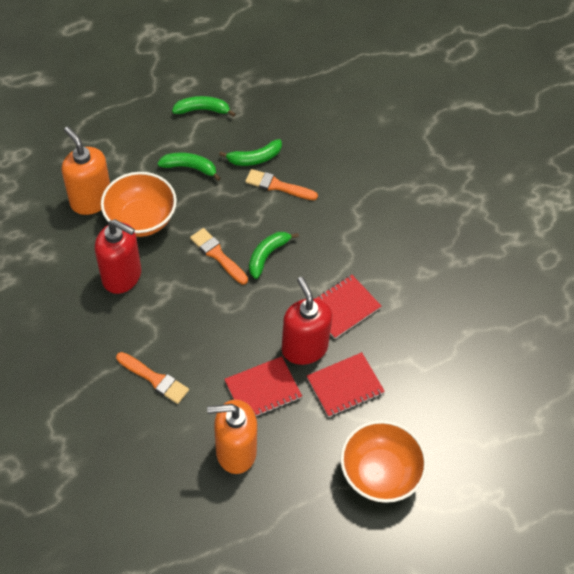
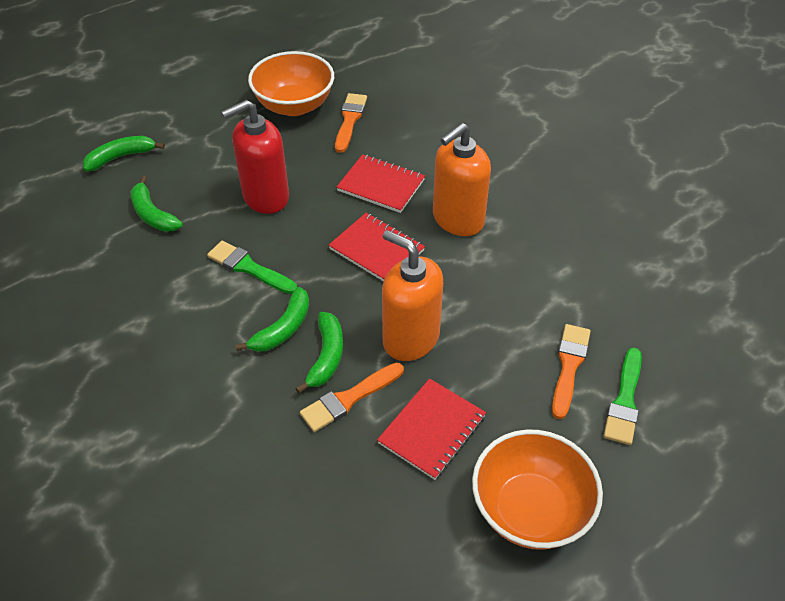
green brush: none = 0 -> [207,241,297,294] [604,348,642,445] = 2
red soap dispenser: [95,219,141,294] [282,277,332,365] = 2 -> [221,100,289,214] = 1

